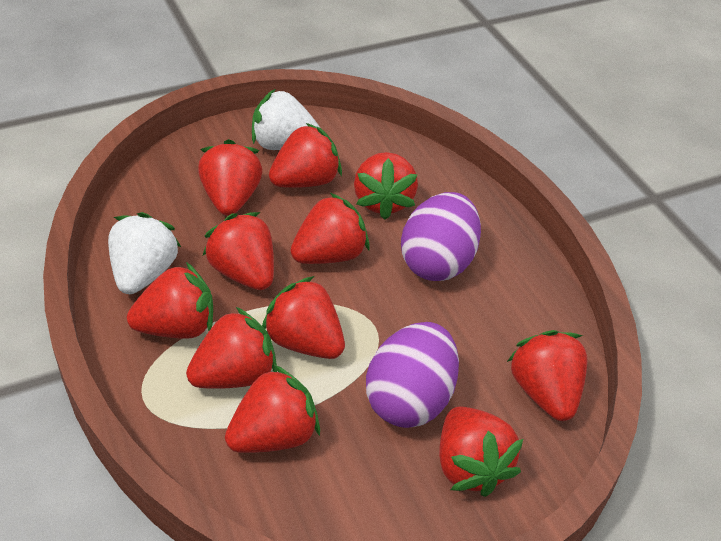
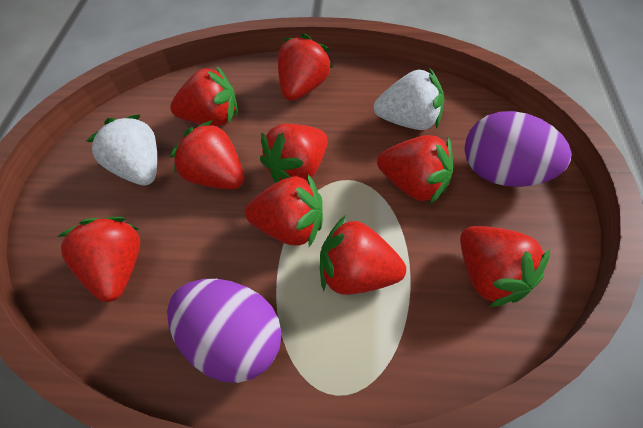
red strawberry: [127,262,213,339] [186,307,277,389] [198,139,262,216] [203,212,274,290] [225,364,320,453] [262,276,345,359] [269,123,342,188] [290,193,370,264] [354,152,418,220] [439,406,523,497] [507,330,587,421] = 11 -> [57,217,140,302] [170,66,238,126] [170,120,244,189] [245,174,323,247] [260,124,328,183] [278,34,333,101] [320,216,406,295] [377,135,453,204] [460,226,550,307] = 9

